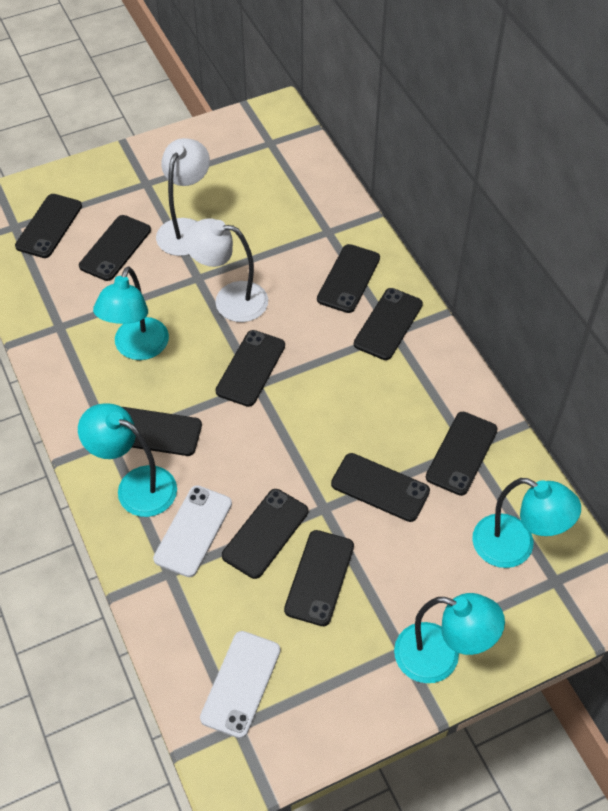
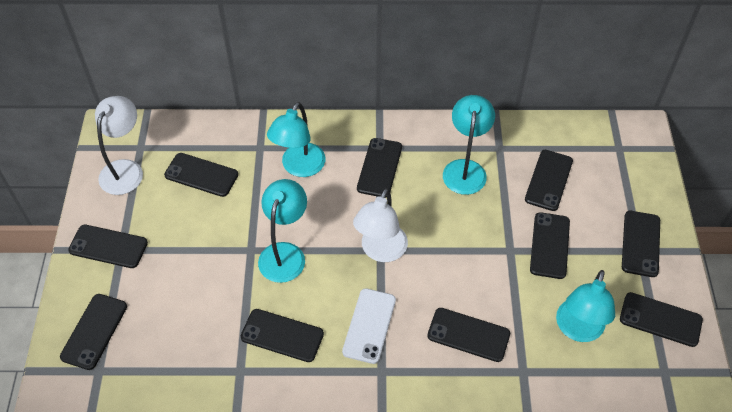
white phone: [153,485,232,577] [200,631,280,738] = 2 -> [342,288,396,364] = 1

